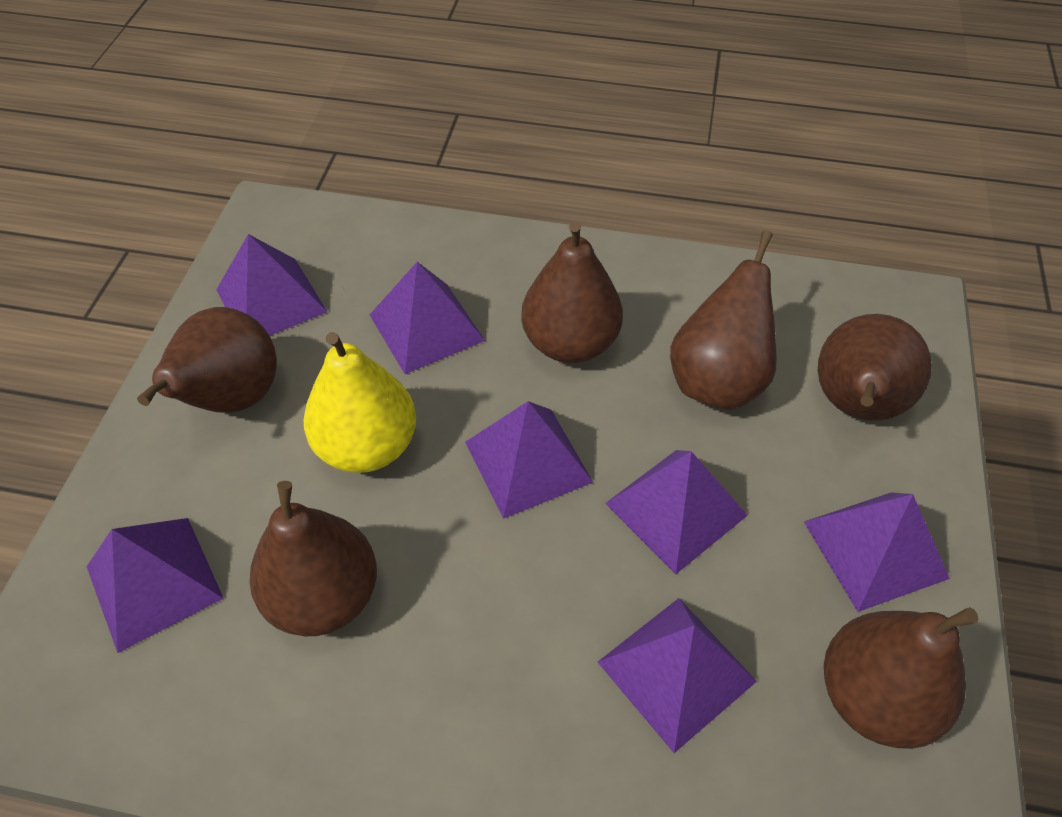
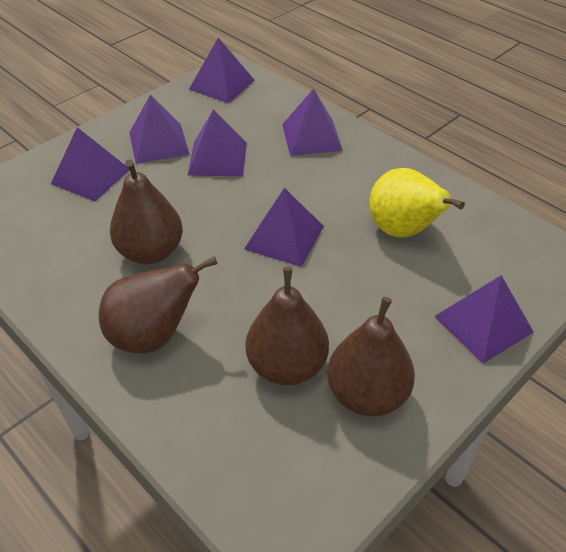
brown pear: [137,307,277,413] [250,481,377,636] [521,221,623,363] [670,230,777,410] [818,314,932,421] [824,607,979,749] = 6 -> [99,256,217,353] [110,159,183,264] [245,267,329,385] [327,297,415,416] = 4

